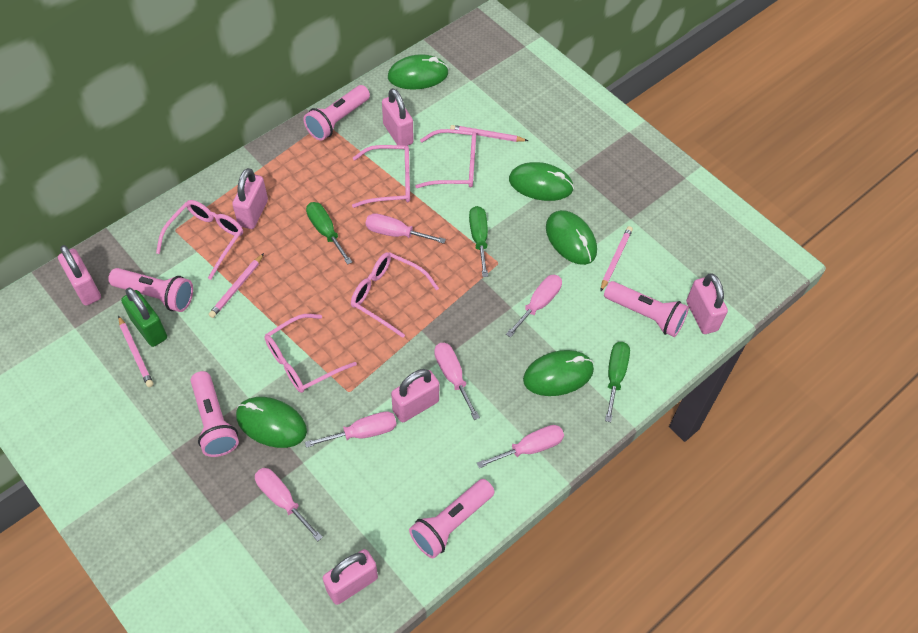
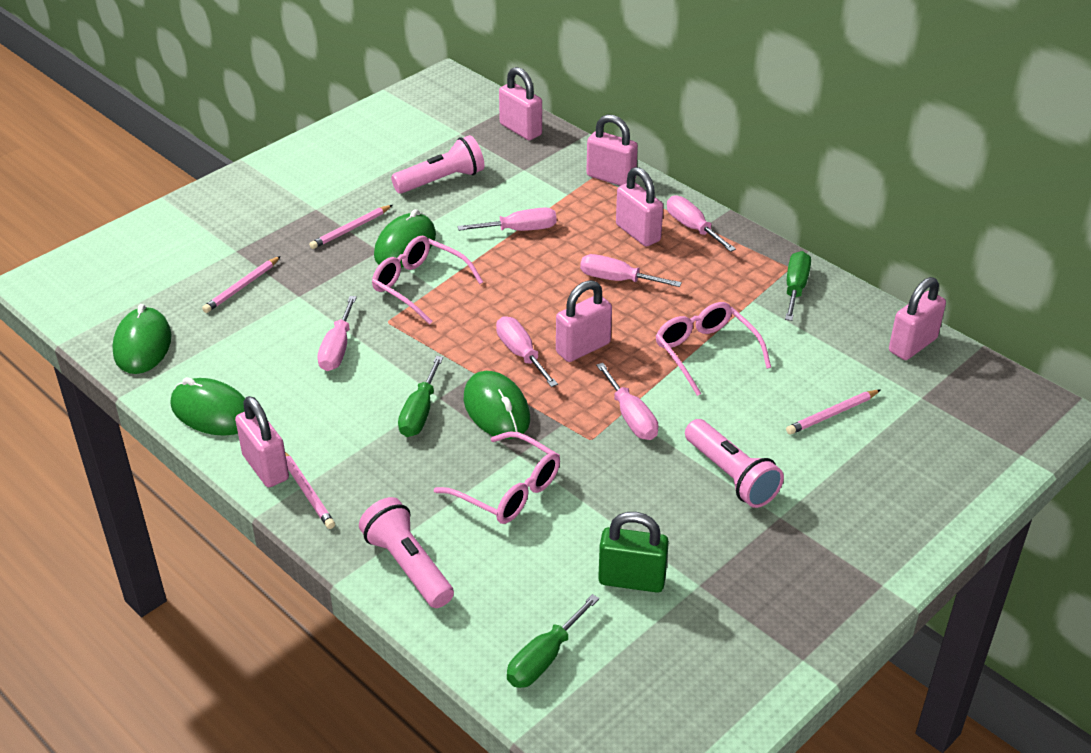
green mouse: [236,397,307,448] [388,54,449,90] [509,162,574,201] [523,350,594,396] [546,210,597,265] = 5 -> [112,304,171,374] [171,377,245,436] [374,209,436,268] [464,371,530,439] = 4
pink flashlight: [108,268,193,312] [191,371,239,457] [303,85,370,141] [409,479,495,558] [604,281,689,337] = 5 -> [359,497,454,608] [391,135,484,194] [685,419,784,508] = 3
pink glasses: [156,200,243,280] [264,314,357,393] [351,252,439,338] [352,145,410,208] [415,129,476,188] = 5 -> [372,236,483,324] [434,431,560,524] [656,302,771,396] = 3

